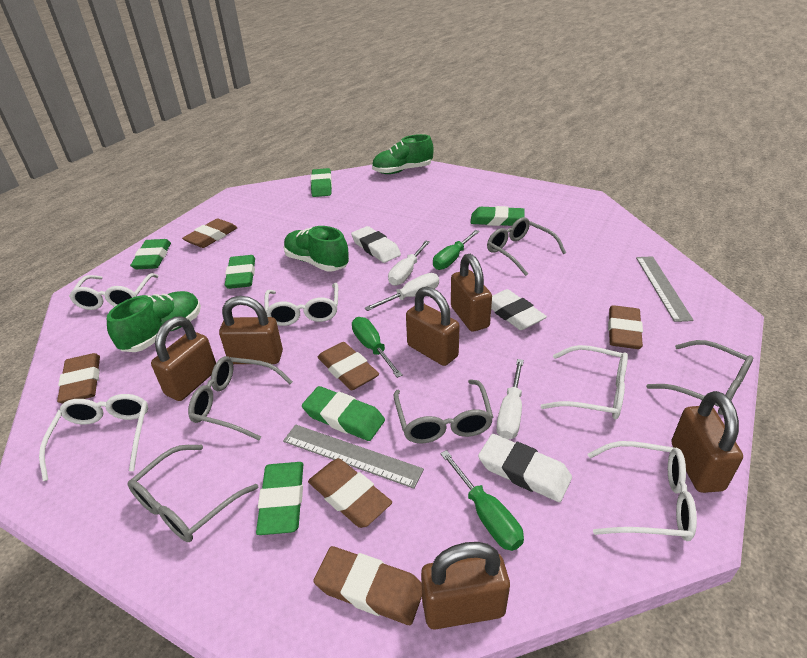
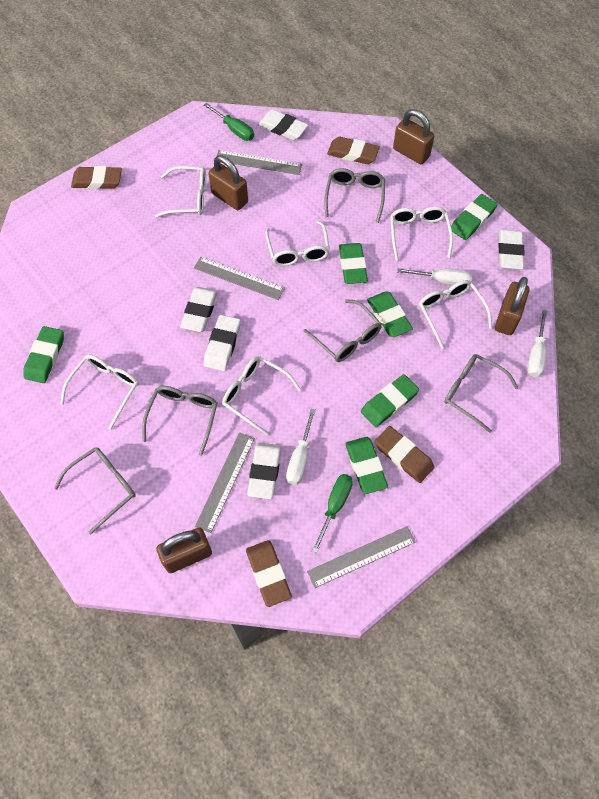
brown eraser: [57,353,100,404] [182,219,238,248] [308,458,392,528] [313,546,422,625] [318,342,379,390] [608,305,643,349] = 6 -> [71,166,122,189] [246,540,292,607] [327,137,380,164] [375,426,435,483] = 4
brown padlock: [151,316,216,401] [219,296,283,364] [406,286,460,366] [421,542,510,630] [451,254,492,332] [672,391,743,493] = 6 -> [156,528,212,573] [208,155,248,210] [393,109,434,164] [495,277,530,335] = 4
green screwdriver: [352,317,403,378] [433,230,480,270] [440,450,524,551] = 3 -> [204,103,254,141] [312,474,353,553] = 2
green shoe: [107,291,201,352] [284,226,349,272] [372,134,434,174] = 3 -> none = 0
grey ruler: [283,425,424,489] [636,256,694,322] = 2 -> [194,257,285,300] [195,432,255,533] [216,150,302,175] [307,526,415,588] = 4
white eraser: [351,226,401,263] [478,434,572,502] [491,289,547,330] = 3 -> [180,287,218,332] [204,315,241,371] [247,443,281,499] [258,109,308,140] [499,229,525,270] = 5
white glasses: [39,394,148,481] [69,273,158,310] [264,283,338,326] [541,345,628,420] [588,441,697,541] = 5 -> [61,355,139,430] [155,166,206,218] [222,356,301,435] [265,221,330,266] [390,206,453,261] [419,280,492,349] = 6

